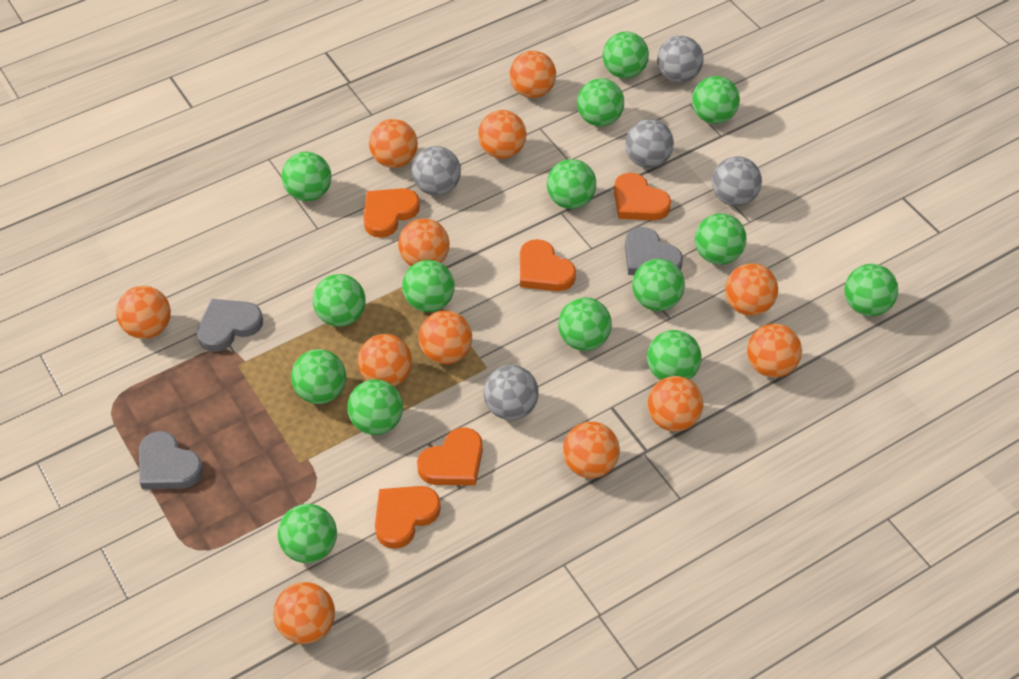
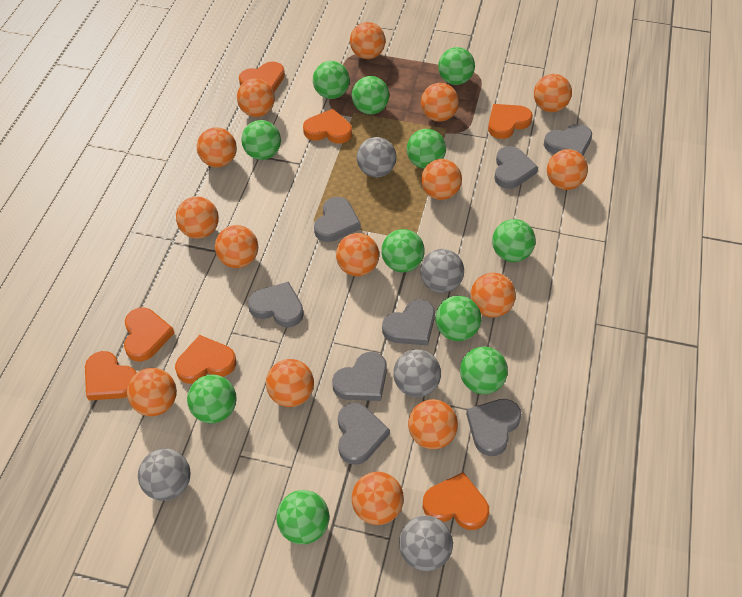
green ball: [277,504,337,563] [282,152,332,201] [291,349,346,404] [313,274,366,327] [347,379,403,435] [402,260,455,312] [547,159,596,209] [558,297,612,351] [577,78,624,127] [603,32,649,79] [632,259,685,311] [647,330,702,380] [692,76,740,124] [695,213,746,265] [844,264,898,316] = 15 -> [187,375,236,424] [241,120,281,160] [276,490,330,544] [313,61,350,99] [352,76,389,115] [381,229,425,272] [407,129,446,169] [435,296,481,341] [438,47,475,85] [460,347,508,394] [492,219,536,262] = 11
grey heart: [139,431,203,489] [197,299,263,352] [625,227,683,275] = 3 -> [248,282,304,327] [314,197,361,242] [332,352,387,401] [338,403,390,465] [382,299,435,346] [466,399,522,456] [494,146,538,189] [544,124,592,155] = 8
orange ball: [116,286,171,339] [273,582,335,644] [358,334,412,386] [369,119,418,168] [398,218,449,266] [419,311,472,364] [478,110,526,159] [510,51,556,98] [563,421,620,478] [647,376,703,432] [725,263,778,316] [747,324,802,378] = 12 -> [127,368,177,416] [176,196,219,239] [197,127,237,168] [215,225,258,268] [237,78,275,117] [266,359,314,407] [336,233,379,276] [350,22,385,59] [351,472,404,525] [408,399,458,449] [421,83,459,122] [421,159,462,200] [470,273,516,317] [534,74,572,112] [547,149,588,190] = 15
orange heart: [363,188,420,238] [375,486,441,549] [417,427,483,486] [520,239,576,291] [614,173,671,220] = 5 -> [85,351,137,400] [124,307,174,362] [175,335,236,384] [239,61,285,92] [303,109,352,144] [423,472,489,530] [488,104,533,139] = 7

